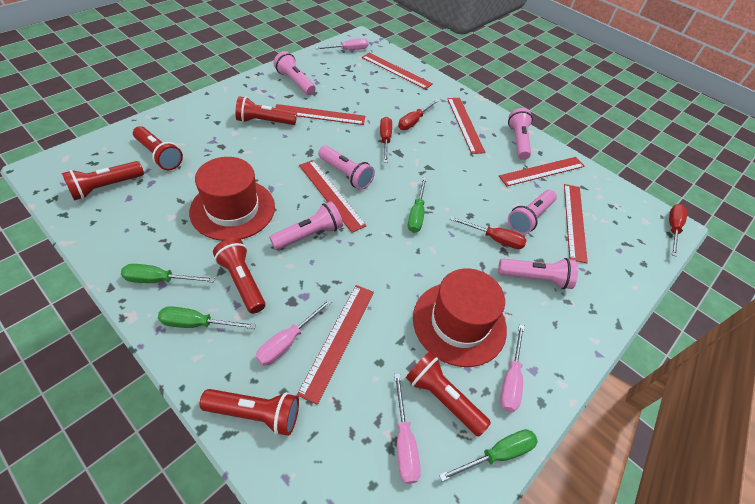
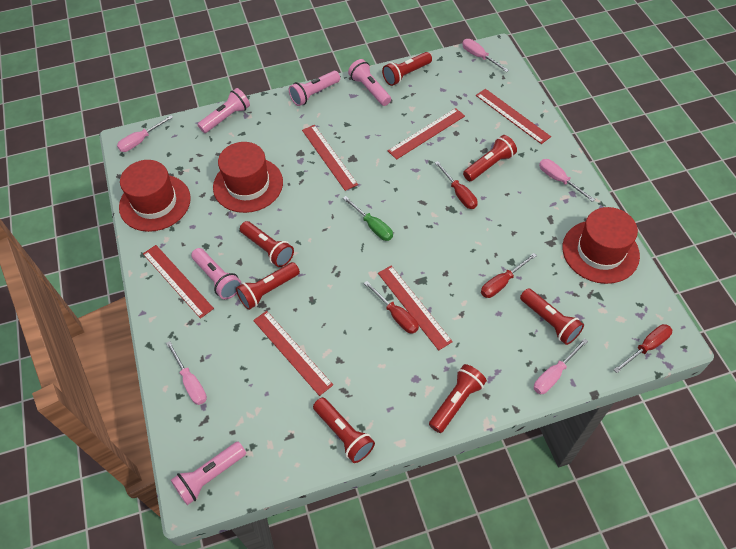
green screwdriver: [121,264,215,283] [158,306,256,329] [408,177,427,233] [439,429,538,482] = 4 -> [343,196,393,241] = 1
pink flashlight: [269,202,343,250] [273,51,316,95] [318,146,375,190] [498,258,578,289] [508,108,533,160] [508,190,557,234] = 6 -> [171,442,246,505] [191,248,241,299] [198,88,250,133] [289,71,340,106] [348,59,391,106] = 5
pink screwdriver: [256,299,332,366] [315,38,369,50] [394,374,421,484] [500,324,525,412] = 4 -> [117,115,173,152] [166,341,207,405] [462,39,509,72] [534,338,588,394] [539,159,595,202] = 5
red flashlight: [62,161,144,201] [133,126,183,170] [199,389,299,436] [213,238,265,314] [235,96,297,125] [406,352,491,437] = 6 -> [236,262,300,310] [240,221,294,267] [313,397,375,463] [382,52,432,86] [429,364,487,433] [463,135,517,181] [520,288,584,345] = 7
red hat: [189,157,275,241] [413,268,507,367] = 2 -> [119,160,191,232] [213,142,283,213] [562,207,640,284] = 3
red ruler: [275,104,365,125] [297,285,374,405] [299,160,367,233] [362,53,433,89] [447,98,486,154] [499,157,585,186] [564,184,588,263] = 7 -> [143,245,214,319] [253,311,333,396] [302,125,358,191] [378,266,453,351] [388,108,465,160] [476,89,551,144] = 6

